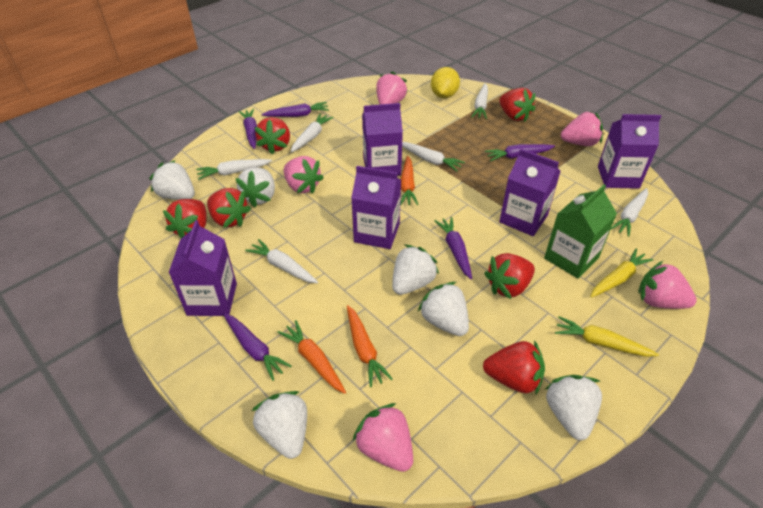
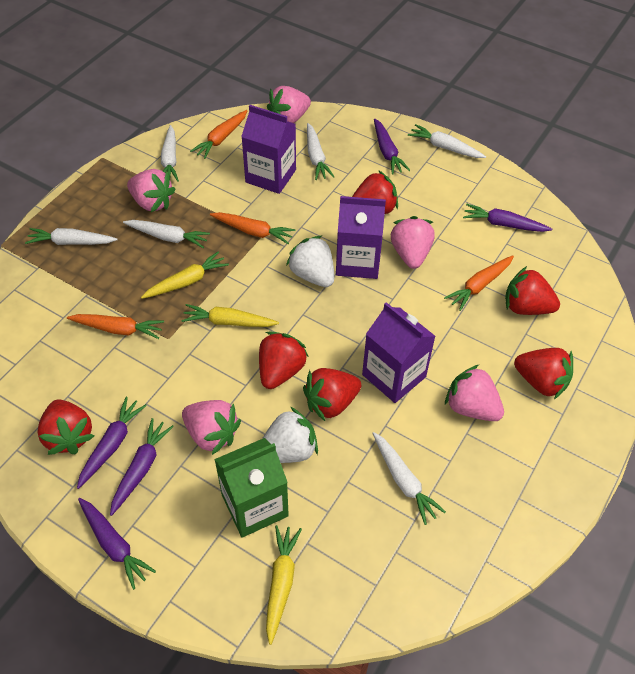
orange carrot: [278,320,346,394] [347,305,393,387] [400,156,418,205] = 3 -> [67,314,164,339] [190,110,247,159] [210,212,296,244] [444,255,514,311] = 4
purple carton: [169,220,237,316] [351,166,401,249] [362,103,403,176] [499,149,561,236] [598,114,661,189] = 5 -> [241,105,296,194] [336,196,386,279] [362,302,436,403] = 3
white strawberry: [149,160,195,200] [235,167,275,208] [252,391,307,459] [392,245,439,295] [418,282,469,336] [544,375,602,441] = 6 -> [262,407,318,463] [286,236,334,287] = 2
yellow carrot: [555,316,659,357] [590,248,653,298] = 2 -> [141,251,229,299] [181,304,279,327] [266,525,302,645] = 3
yellow lemon: [431,67,460,98] = 1 -> none = 0

